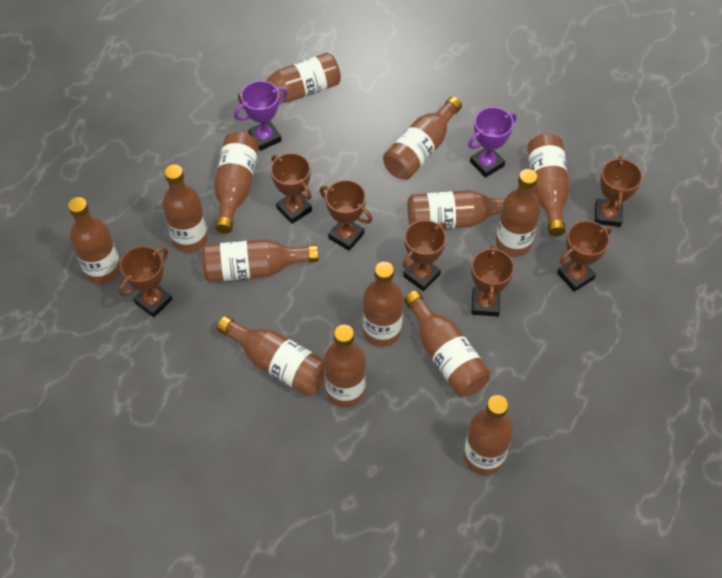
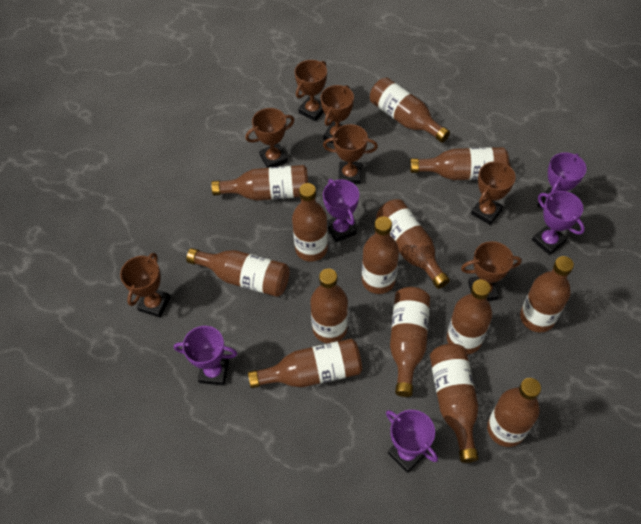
purple trophy: [234,81,288,151] [468,107,516,178] = 2 -> [174,326,238,386] [323,179,359,242] [386,410,438,473] [532,191,585,255] [537,153,587,209] = 5

